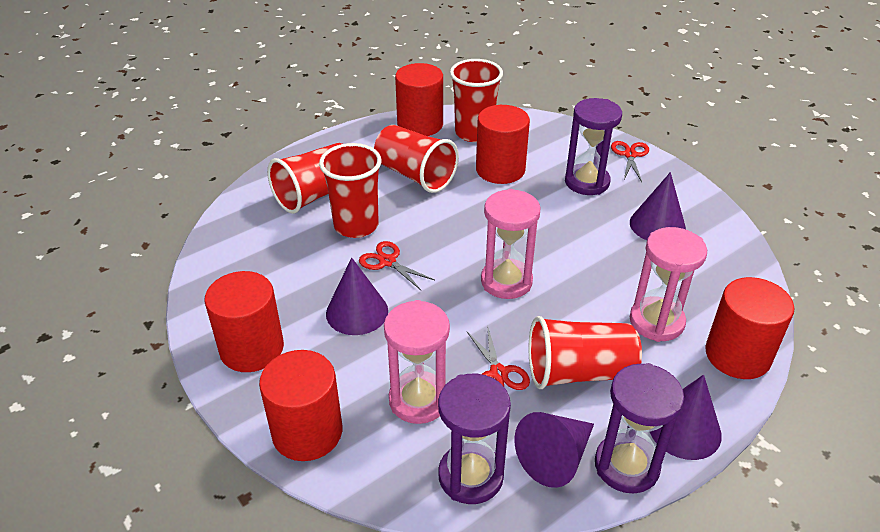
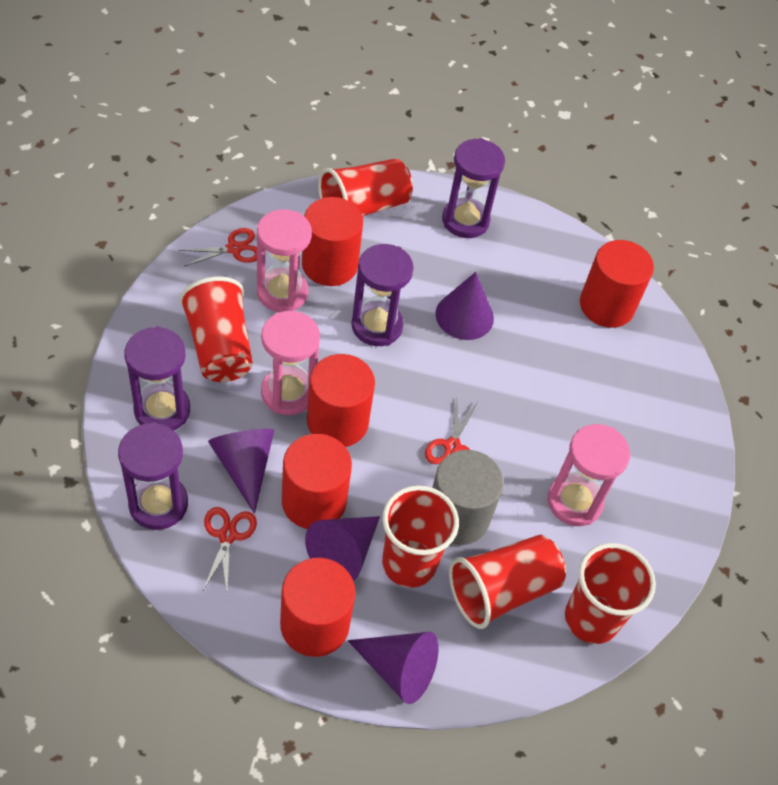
grey cylinder: none = 0 -> [432,450,504,545] = 1
purple hourglass: [438,373,511,504] [565,98,622,195] [595,363,684,494] = 3 -> [118,422,188,530] [124,326,190,431] [351,244,414,346] [442,138,505,238] = 4

